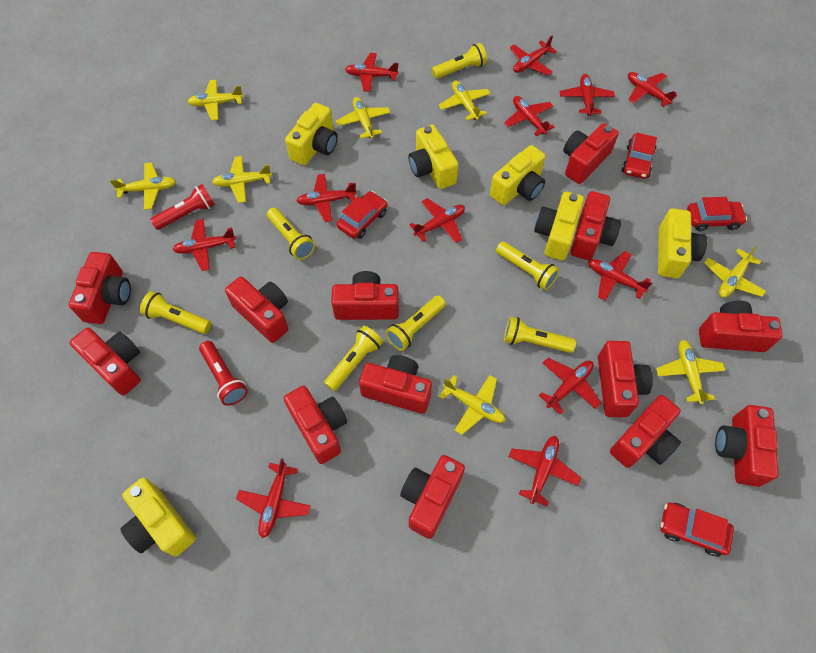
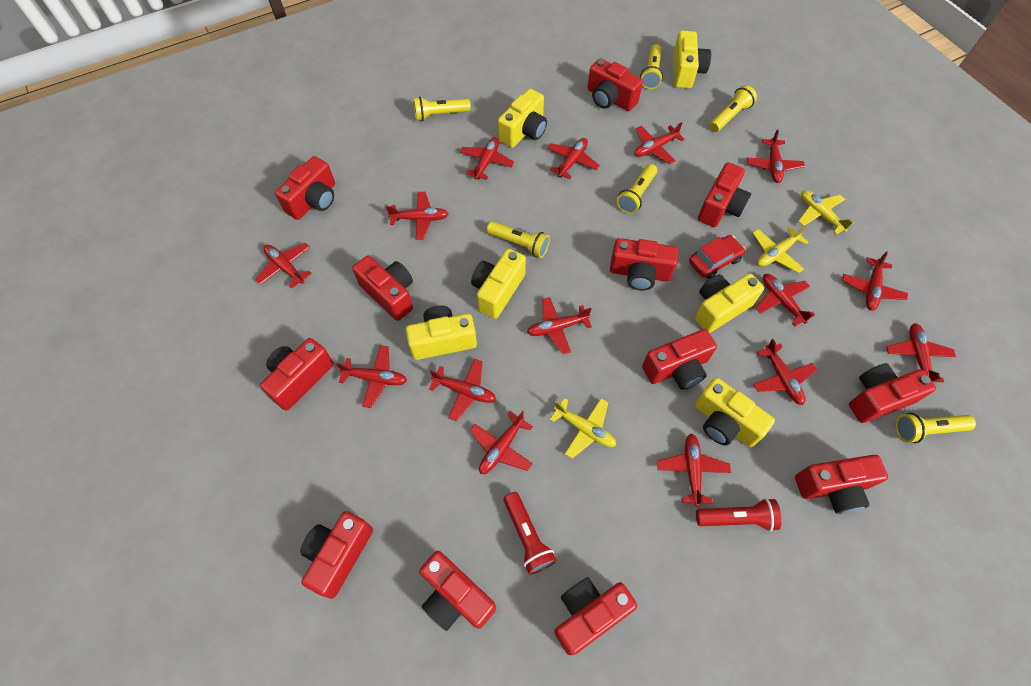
red camera: [69,252,131,324] [70,328,141,396] [225,276,288,343] [284,386,347,464] [331,271,399,320] [359,355,432,414] [400,455,465,539] [563,123,619,184] [571,191,621,260] [598,341,653,417] [610,395,681,468] [699,301,783,352] [715,405,779,487] = 13 -> [260,338,334,411] [275,156,335,220] [300,511,373,599] [352,255,413,321] [419,551,496,631] [554,577,637,655] [588,58,643,111] [610,238,678,290] [642,329,717,390] [698,162,751,227] [795,455,888,514] [849,363,936,423] = 12
red car: [337,191,387,239] [622,133,657,179] [660,502,734,556] [687,197,747,231] = 4 -> [689,235,745,279] = 1
red plane: [173,219,236,271] [236,458,311,538] [297,174,357,222] [345,53,399,92] [409,198,465,243] [504,96,555,136] [509,436,581,506] [510,36,557,75] [539,358,601,414] [560,74,615,116] [588,251,652,301] [628,72,677,107] = 12 -> [255,243,311,289] [336,345,407,408] [386,192,449,240] [429,359,496,421] [460,137,515,180] [470,411,533,474] [527,297,592,354] [547,138,600,179] [634,122,685,164] [657,434,731,507] [747,130,805,183] [753,339,817,405] [756,274,815,326] [842,251,908,311] [886,323,956,382] = 15
yellow flashlight: [140,291,211,334] [267,208,315,260] [324,326,383,391] [386,295,446,351] [432,43,487,79] [496,242,560,290] [504,317,576,353] = 7 -> [413,96,471,121] [487,221,550,258] [616,164,657,214] [640,44,663,89] [710,85,757,132] [895,413,976,443] = 6
yellow plane: [110,162,176,210] [188,80,244,121] [212,156,272,203] [336,97,391,139] [439,81,491,121] [439,375,505,435] [656,340,726,404] [704,246,766,298] = 8 -> [550,398,616,459] [753,225,808,273] [798,190,853,235] = 3

